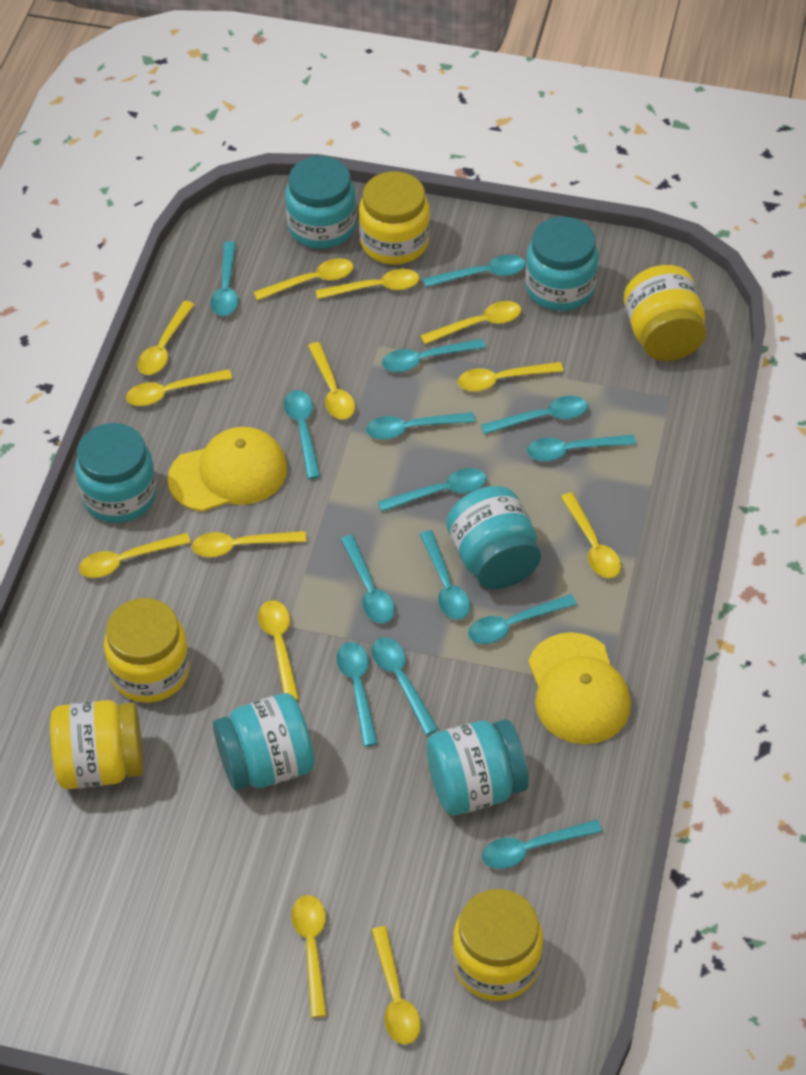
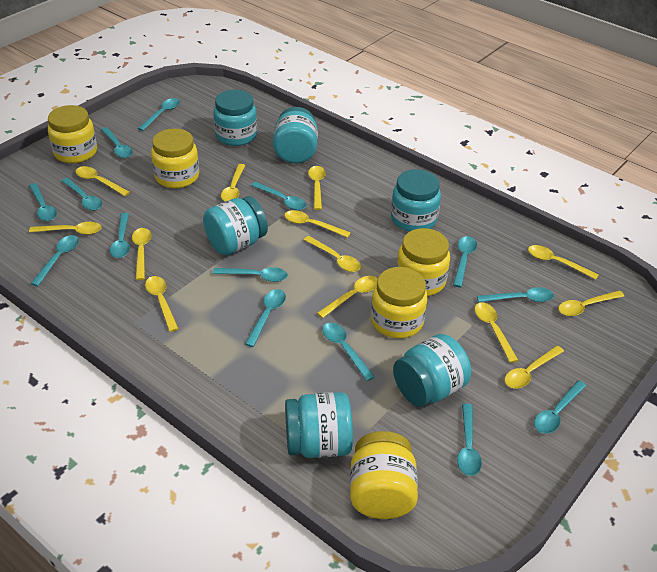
yellow cap: [168,427,287,512] [528,632,631,744] = 2 -> none = 0

